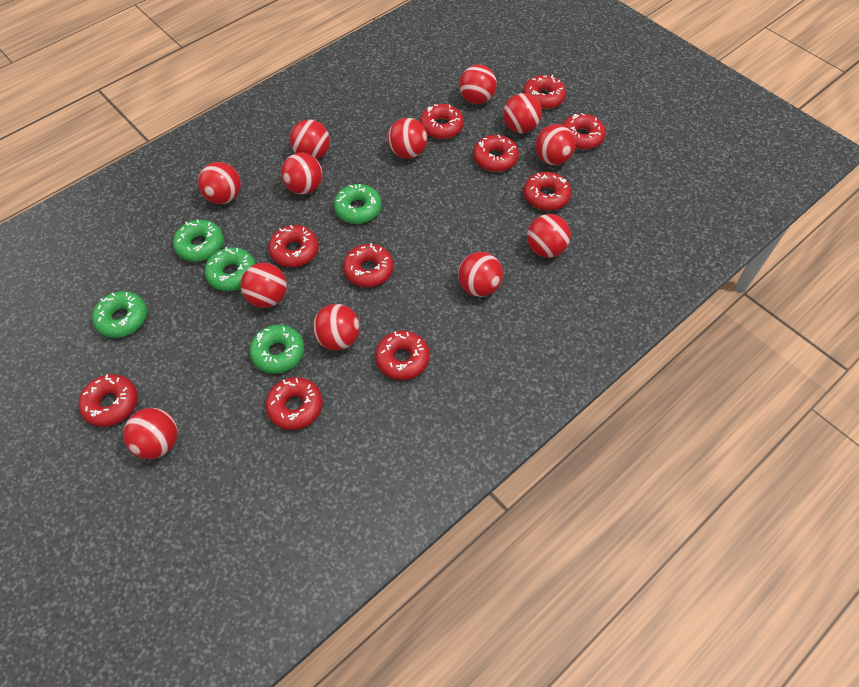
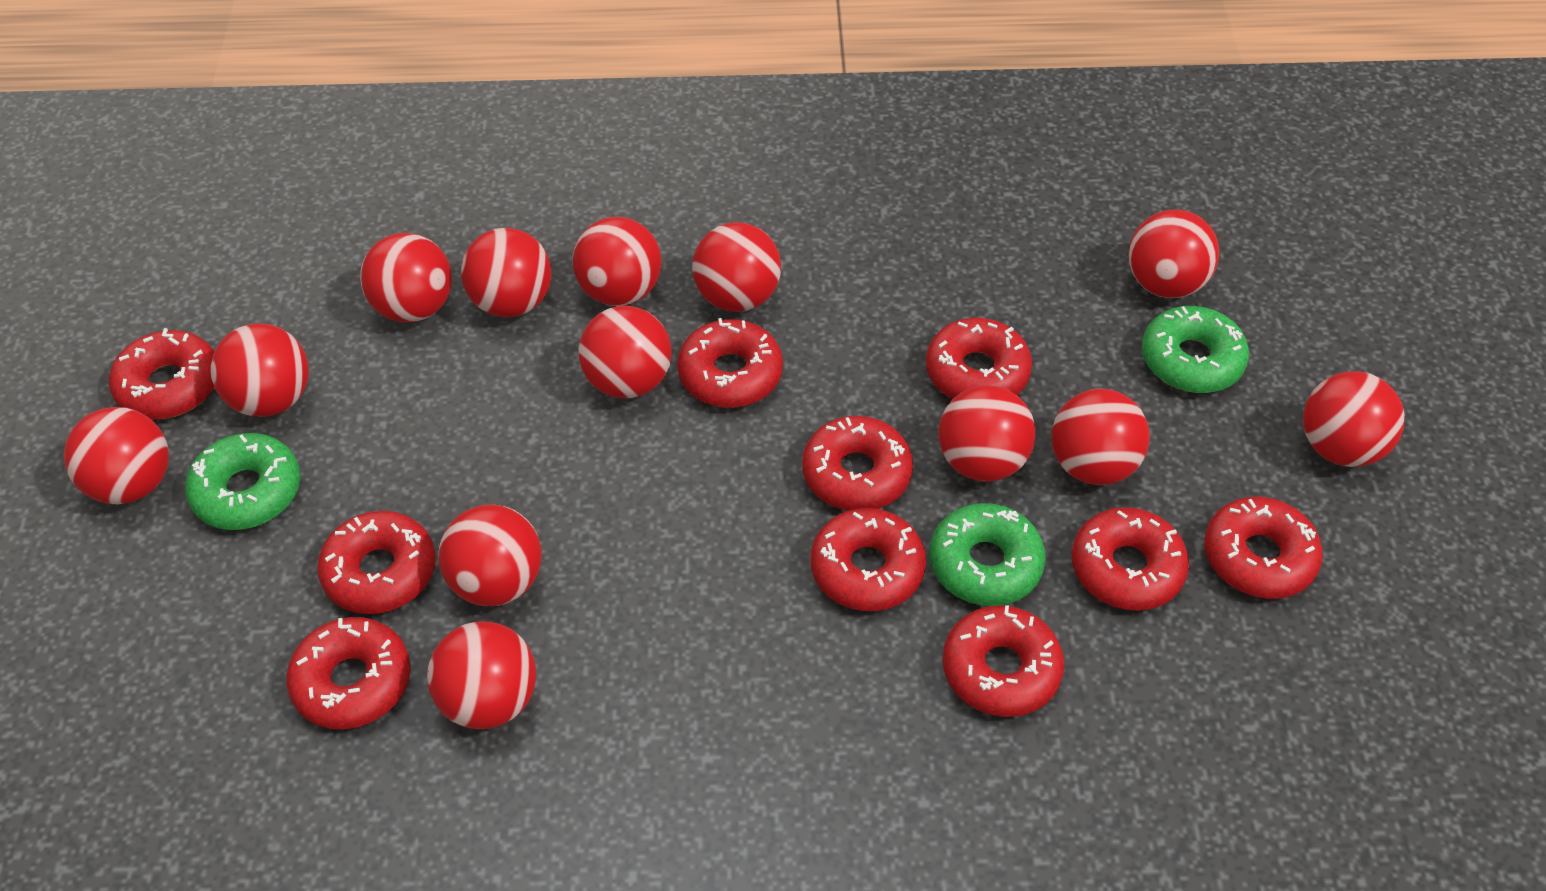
green donut: [92,291,147,338] [173,219,224,262] [205,247,256,291] [249,325,304,374] [334,184,382,224] = 5 -> [185,433,301,530] [930,503,1046,606] [1142,306,1249,393] = 3
red ball: [123,408,178,459] [198,162,241,204] [241,262,287,308] [281,152,323,195] [290,120,330,159] [313,304,360,351] [388,118,427,159] [458,252,503,297] [459,65,497,104] [503,93,542,133] [527,214,571,258] [535,124,576,165] = 12 -> [64,407,169,504] [210,323,309,417] [360,233,452,323] [427,621,536,729] [438,505,542,606] [461,228,551,318] [573,217,662,306] [579,306,672,398] [692,222,781,312] [939,385,1035,482] [1051,389,1150,485] [1128,210,1219,298] [1303,371,1404,467] = 13

